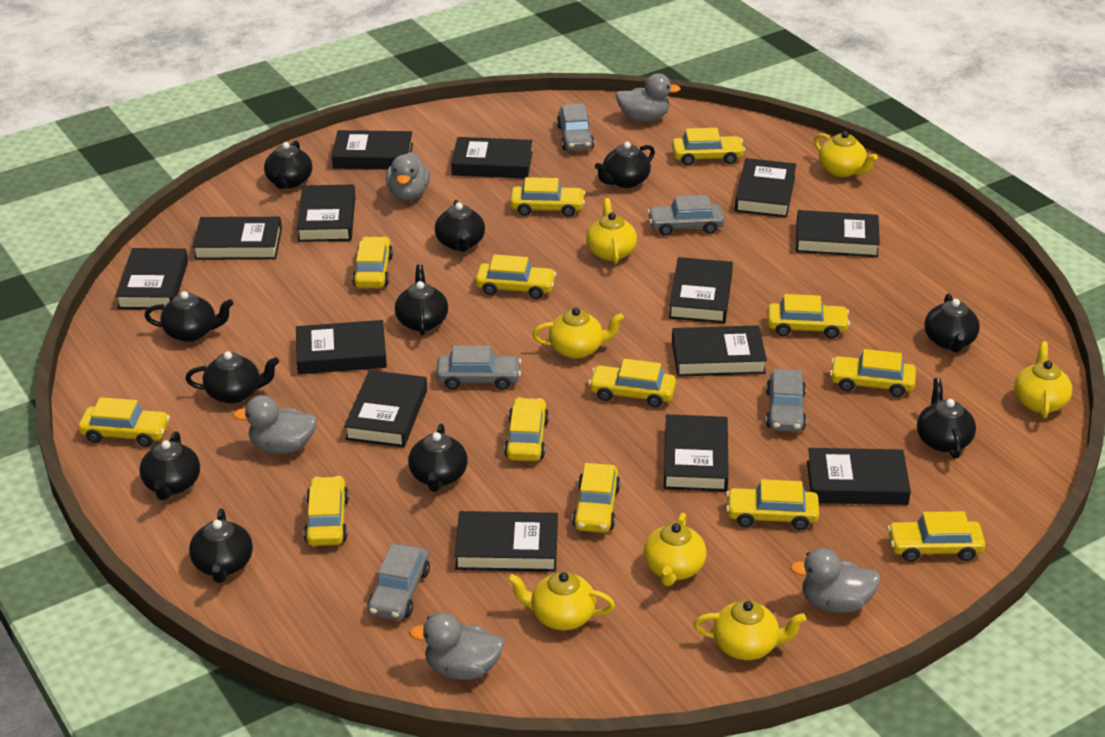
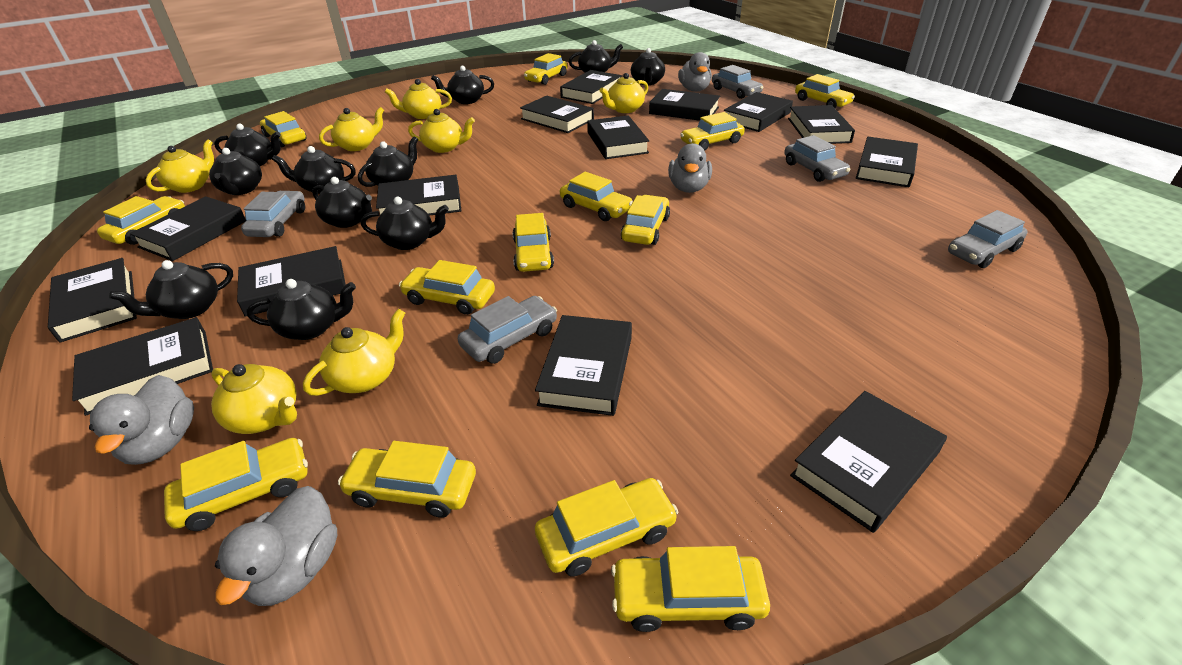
grey duck: [233,395,317,454] [386,152,430,200] [409,612,504,680] [616,73,681,122] [790,548,881,613] = 5 -> [89,375,194,465] [215,486,337,606] [668,143,712,193] [678,52,712,92] = 4

